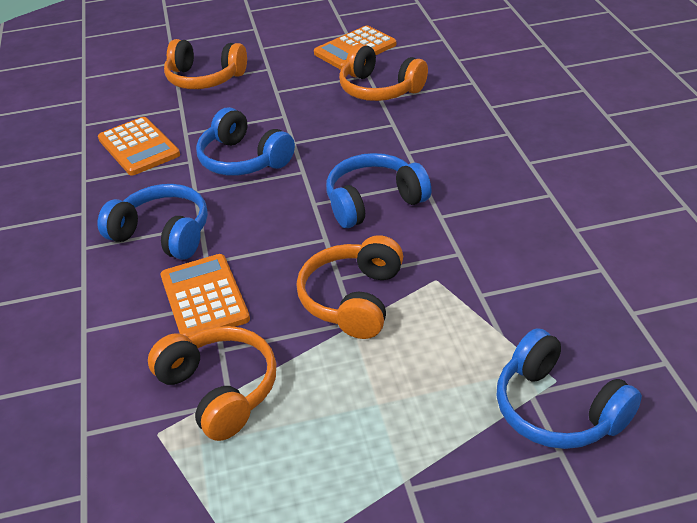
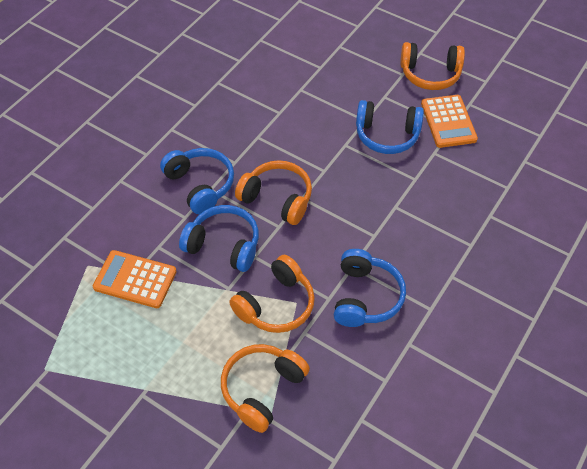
orange calculator: [98,117,180,176] [160,254,250,337] [314,25,396,70] = 3 -> [93,250,177,308] [421,95,478,148] = 2

